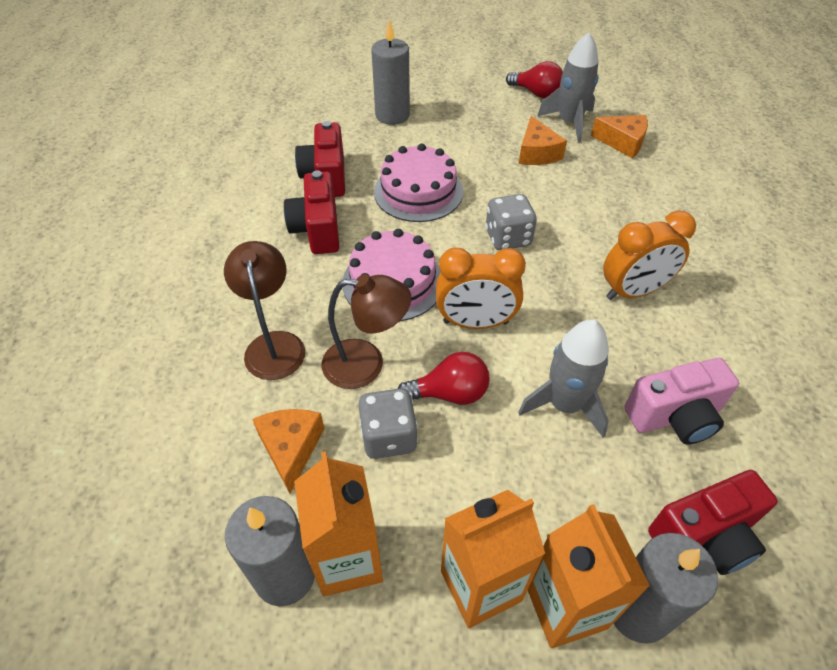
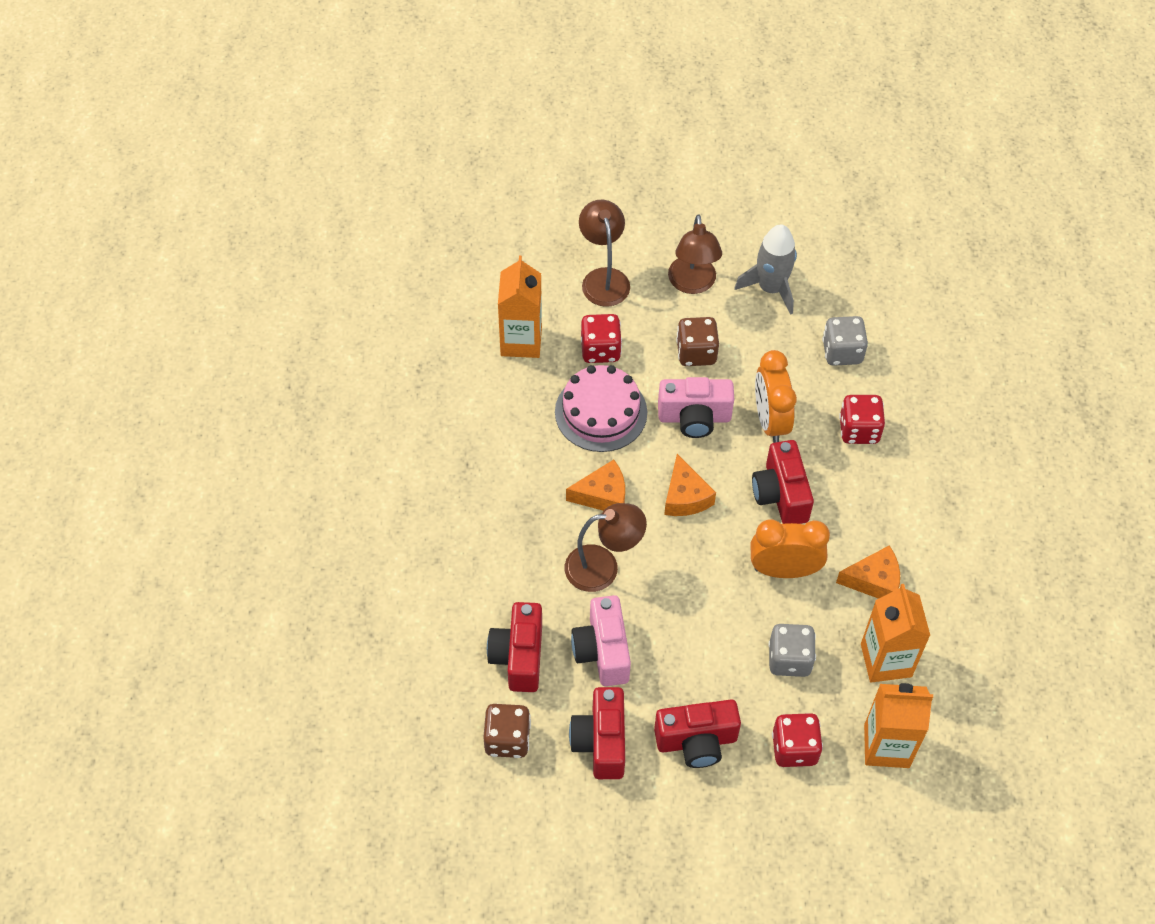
brown dice: none = 0 -> [483,704,531,758] [676,317,719,366] = 2
brown lamp: [224,241,305,380] [322,274,411,389] = 2 -> [565,503,647,592] [579,200,630,307] [668,214,722,294] = 3
grey candle: [225,496,315,606] [371,20,410,125] [614,533,718,644] = 3 -> none = 0
grey rocket: [518,319,609,437] [537,32,599,143] = 2 -> [734,225,797,315] = 1
pink cake: [343,229,441,321] [374,144,463,222] = 2 -> [555,365,647,452] = 1
pink camera: [625,358,739,445] = 1 -> [571,595,631,686] [658,377,734,438] = 2
red camera: [284,171,339,254] [295,121,345,197] [648,470,778,575] = 3 -> [487,602,542,692] [569,687,625,779] [654,700,741,768] [752,440,814,524] = 4
red dice: none = 0 -> [581,314,622,363] [772,713,823,767] [839,395,885,444] = 3
red light bulb: [398,352,490,405] [506,61,563,99] = 2 -> none = 0

